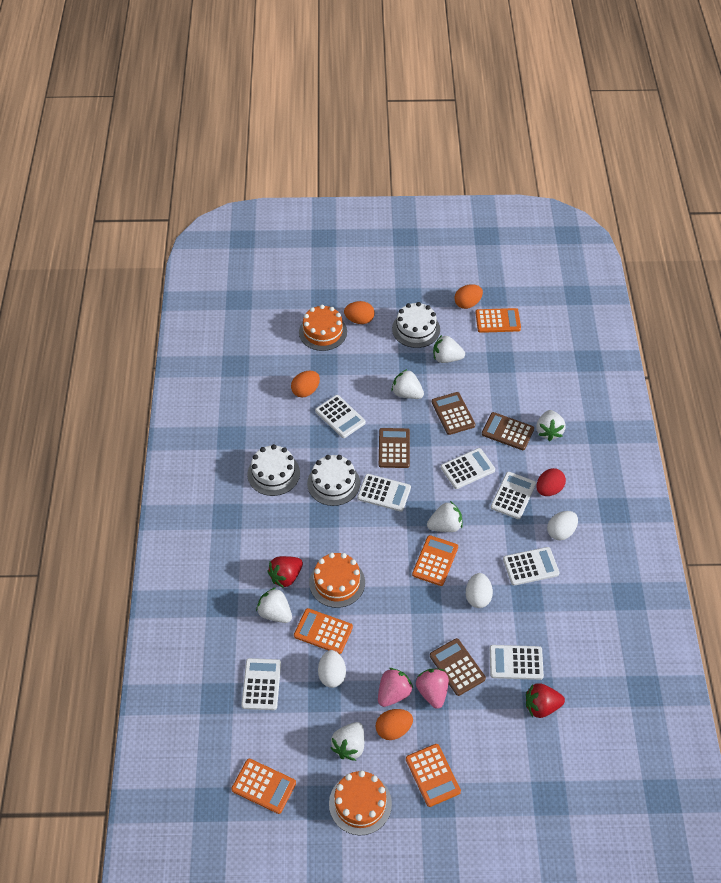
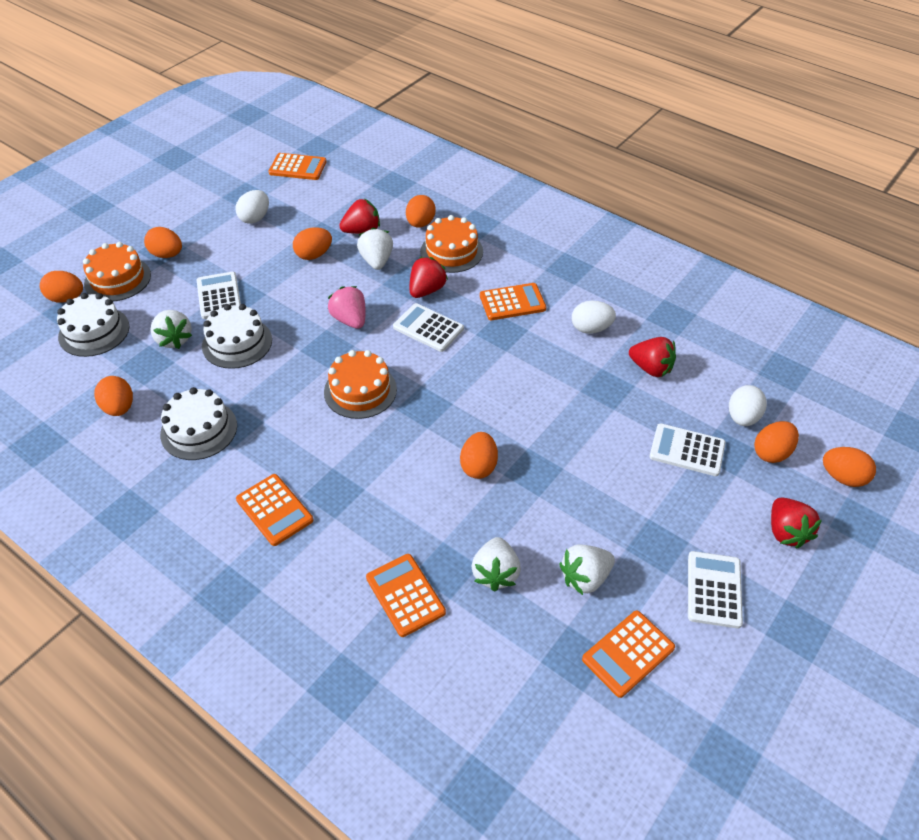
brown calculator: [379,428,410,468] [430,638,486,696] [432,392,475,435] [482,412,534,450] = 4 -> none = 0
orange egg: [291,371,320,398] [344,301,375,324] [376,709,413,740] [454,284,483,309] = 4 -> [40,271,83,302] [94,376,133,416] [144,227,182,258] [293,227,332,260] [406,195,435,227] [460,432,498,479] [754,421,799,463] [823,447,876,487] = 8
pink strawberry: [378,668,413,707] [416,669,449,709] = 2 -> [328,286,366,329] = 1
red egg: [536,468,566,496] = 1 -> none = 0
red strawberry: [267,556,303,588] [526,683,565,718] = 2 -> [339,199,380,234] [410,257,448,298] [629,337,676,377] [771,498,822,549] = 4
white calculator: [241,658,281,710] [315,395,366,438] [357,474,411,512] [441,448,495,489] [490,645,544,680] [491,472,536,519] [503,547,560,586] = 7 -> [197,272,241,319] [393,303,464,352] [649,423,726,476] [688,551,743,628] = 4
white strawberry: [256,587,292,623] [330,722,364,761] [391,369,424,399] [427,501,462,532] [433,335,465,363] [536,410,566,441] = 6 -> [150,310,192,349] [357,227,393,270] [471,537,521,592] [559,544,615,595] = 4

